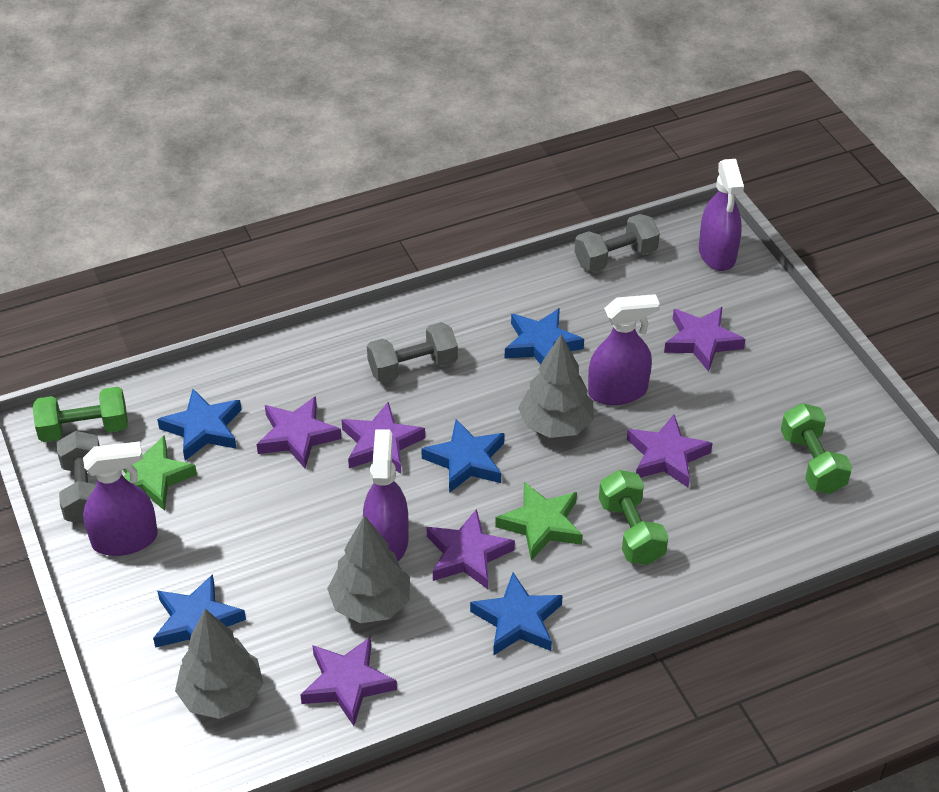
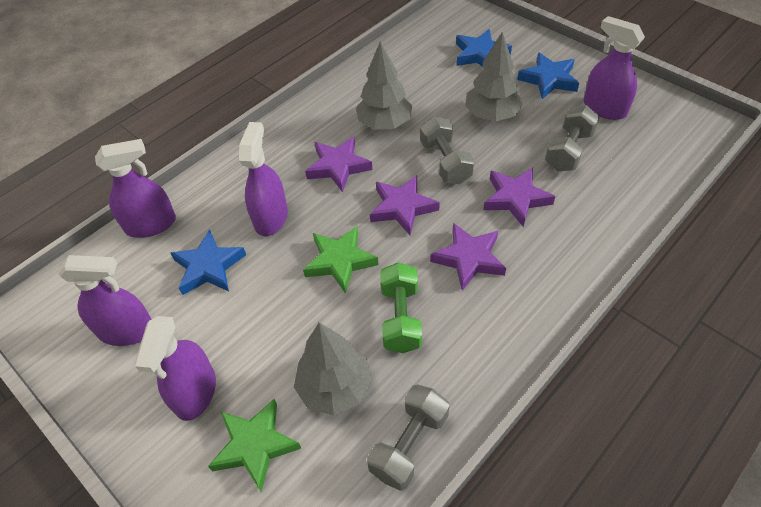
blue star: [153,574,246,648] [157,389,241,461] [421,419,505,493] [470,573,563,656] [505,308,584,364] = 5 -> [171,229,246,295] [456,29,512,67] [517,53,579,99] = 3
green dumbbell: [33,387,128,442] [599,470,669,565] [781,403,852,494] = 3 -> [380,262,422,353] = 1
purple spray bottle: [83,441,158,556] [363,429,409,561] [588,294,660,405] [699,159,744,271] = 4 -> [58,255,151,346] [95,139,176,238] [134,316,216,421] [239,122,288,236] [584,16,645,120] = 5
purple star: [257,396,342,469] [300,637,397,726] [342,402,425,474] [427,509,515,589] [627,415,712,487] [664,307,746,372] = 6 -> [305,137,372,192] [370,175,440,235] [430,223,506,291] [483,167,555,227] = 4

